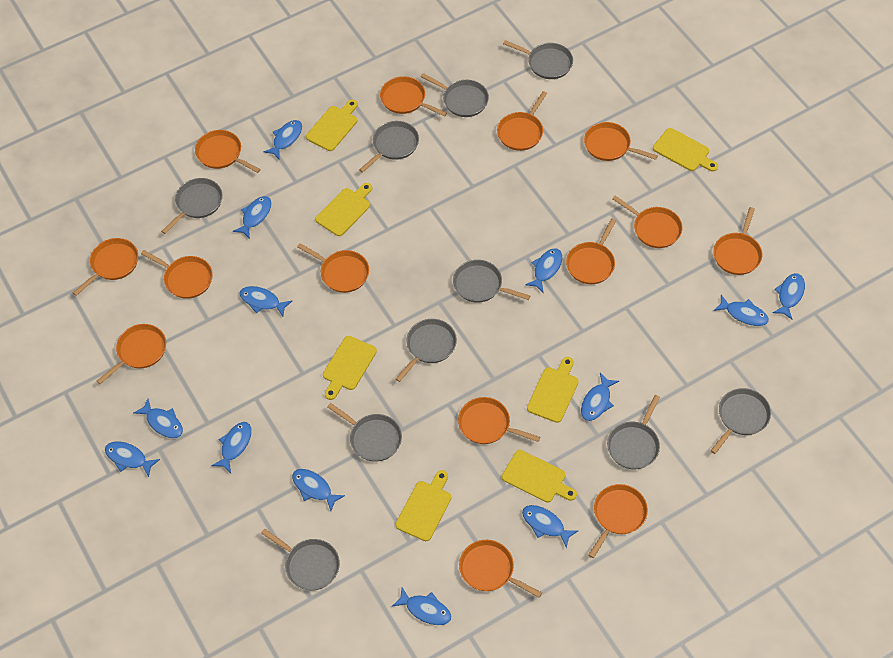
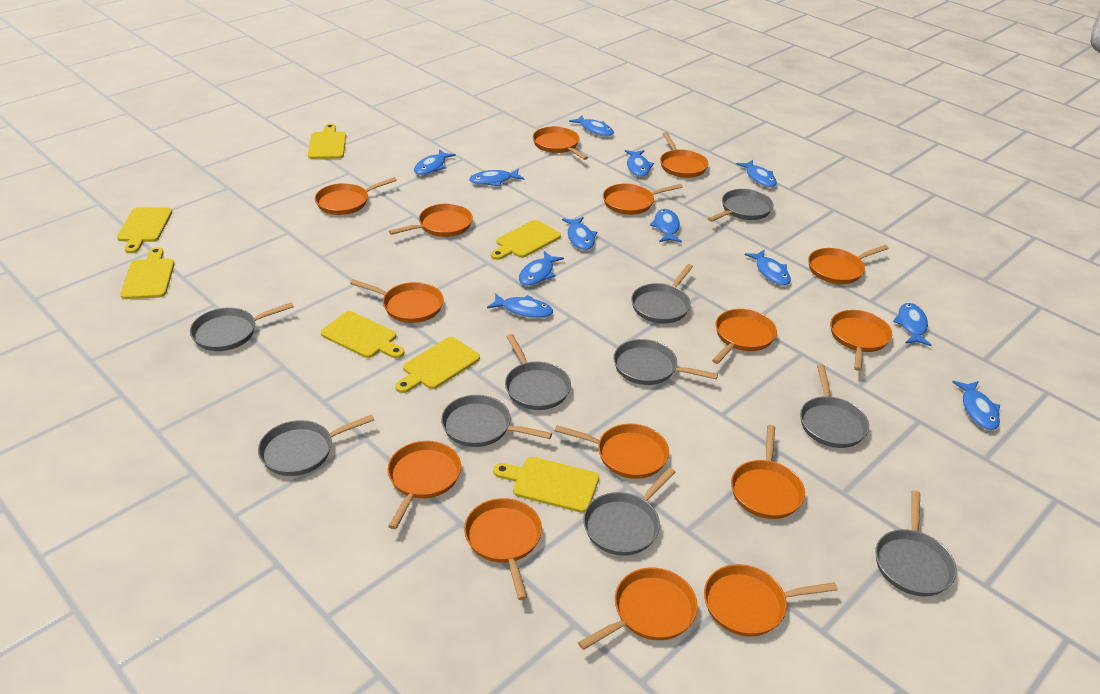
blue fish: [105,441,160,477] [134,399,183,438] [211,422,252,473] [233,196,272,239] [239,286,292,316] [264,120,302,160] [292,469,345,511] [392,587,451,625] [522,505,579,548] [525,248,563,293] [581,373,619,421] [713,295,769,326] [773,273,805,320] = 13 -> [414,149,456,175] [469,169,525,186] [487,293,553,318] [519,251,564,286] [562,217,597,250] [569,115,614,136] [625,150,654,177] [650,209,682,243] [736,160,777,187] [745,250,791,286] [893,303,932,346] [952,381,1000,430] = 12
orange pan: [73,238,138,296] [97,324,166,384] [141,250,213,299] [195,130,261,173] [297,243,369,293] [380,76,447,117] [458,397,540,444] [459,540,542,598] [497,91,547,151] [566,218,616,284] [584,122,658,161] [588,484,648,558] [612,196,683,248] [713,207,762,275] = 14 -> [315,177,397,215] [350,279,443,323] [388,441,461,529] [389,203,473,237] [464,498,542,600] [533,126,588,160] [555,424,669,479] [578,568,698,650] [603,184,683,215] [660,132,708,178] [704,564,838,636] [712,309,777,364] [731,425,805,519] [808,245,889,284] [830,310,892,371] = 15

